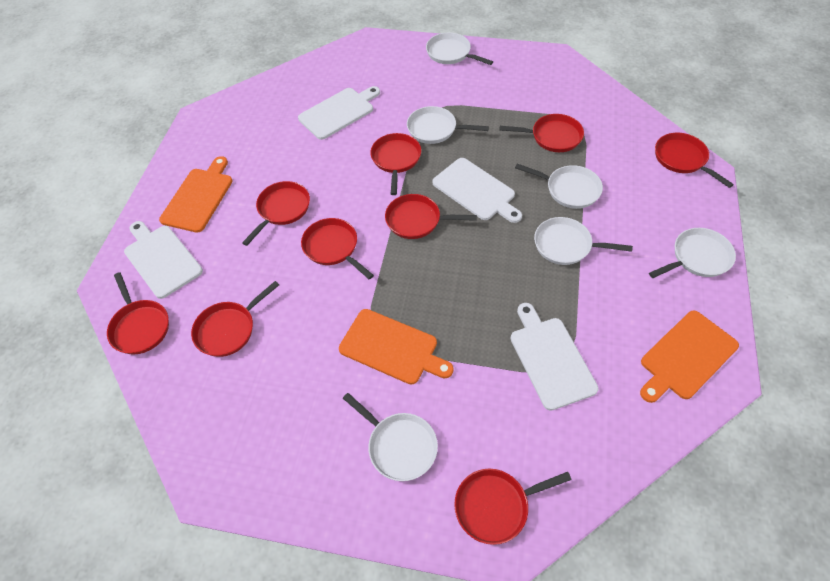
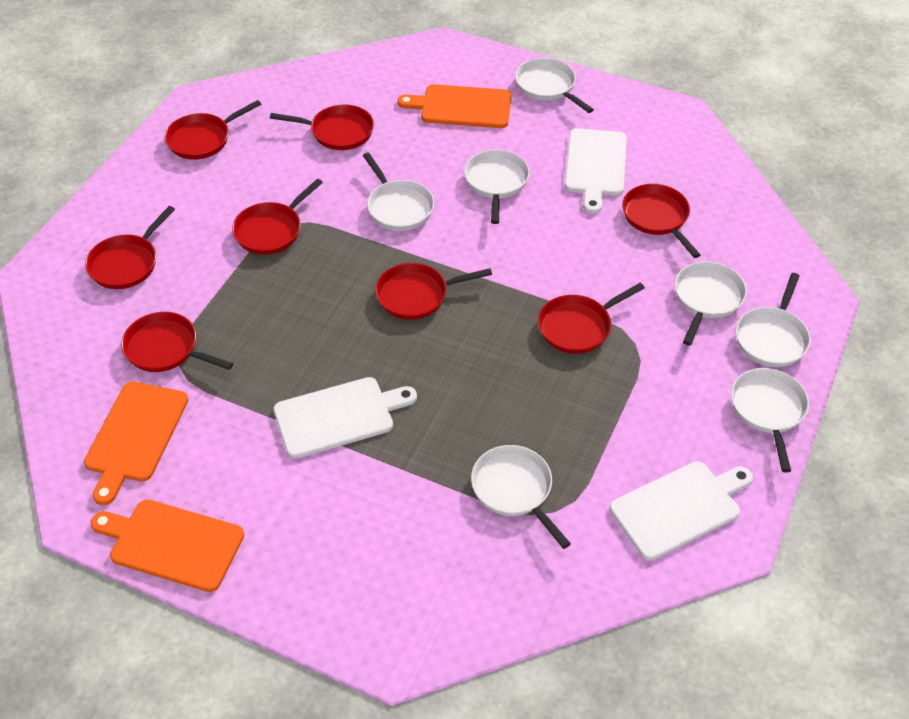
red pan: [107,272,169,354] [191,281,279,357] [242,181,310,246] [301,218,374,279] [370,133,421,195] [385,194,477,239] [454,469,572,545] [500,114,584,152] [655,133,734,188] = 9 -> [85,206,175,289] [121,312,233,372] [165,100,261,160] [232,179,323,255] [270,104,374,150] [375,263,492,320] [538,283,645,354] [622,184,701,258] = 8
white cutting board: [124,221,203,299] [298,86,380,140] [432,158,522,223] [510,303,598,411] = 4 -> [274,377,417,459] [565,128,627,214] [610,461,753,560] = 3
white pan: [343,393,438,481] [407,106,489,144] [426,33,493,65] [515,164,603,209] [534,217,633,265] [649,228,736,278] = 6 -> [363,152,434,231] [464,149,530,224] [471,445,571,549] [515,58,594,113] [675,261,747,345] [731,368,809,472] [736,273,811,367] = 7

